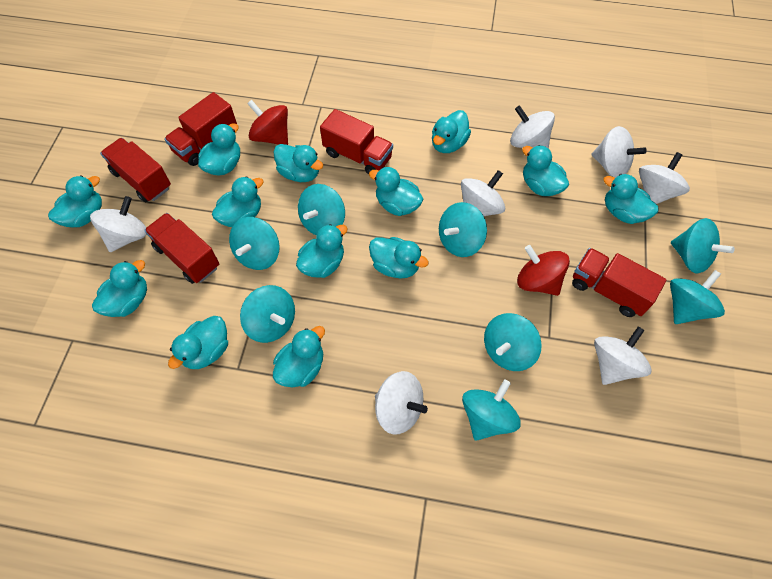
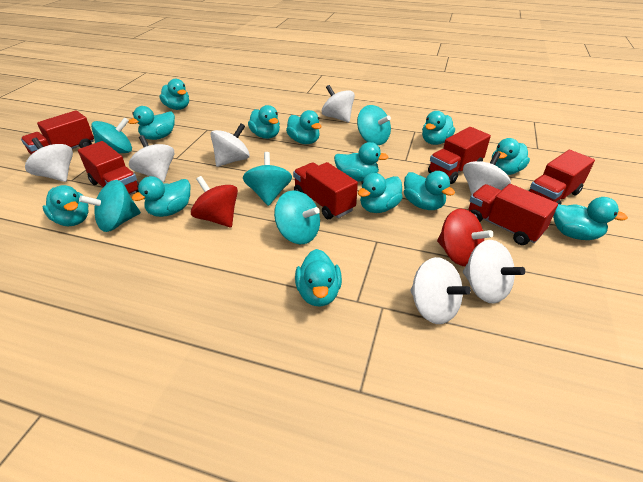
red truck: [100,138,171,203] [144,213,219,284] [164,92,237,166] [320,109,393,175] [572,248,667,317] = 5 -> [21,110,94,155] [78,141,139,195] [293,162,358,219] [428,127,491,184] [469,184,558,245] [529,150,595,204] = 6
turquoise spinning top: [229,217,280,270] [240,285,295,343] [298,184,345,235] [439,202,487,257] [462,380,521,441] [484,313,542,371] [670,270,725,324] [671,218,735,274] = 8 -> [79,180,141,232] [91,118,132,153] [243,152,292,206] [274,190,320,244] [357,105,391,145] = 5

